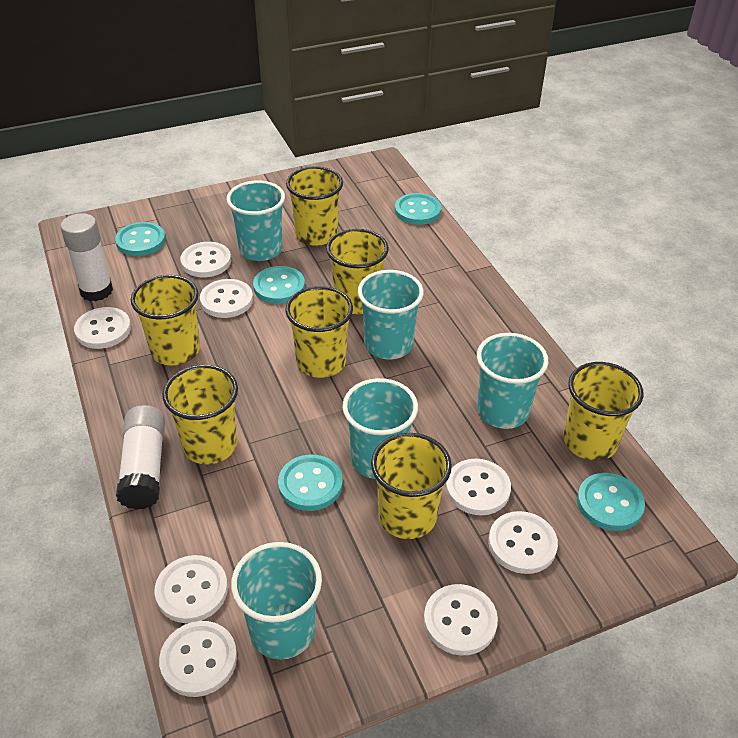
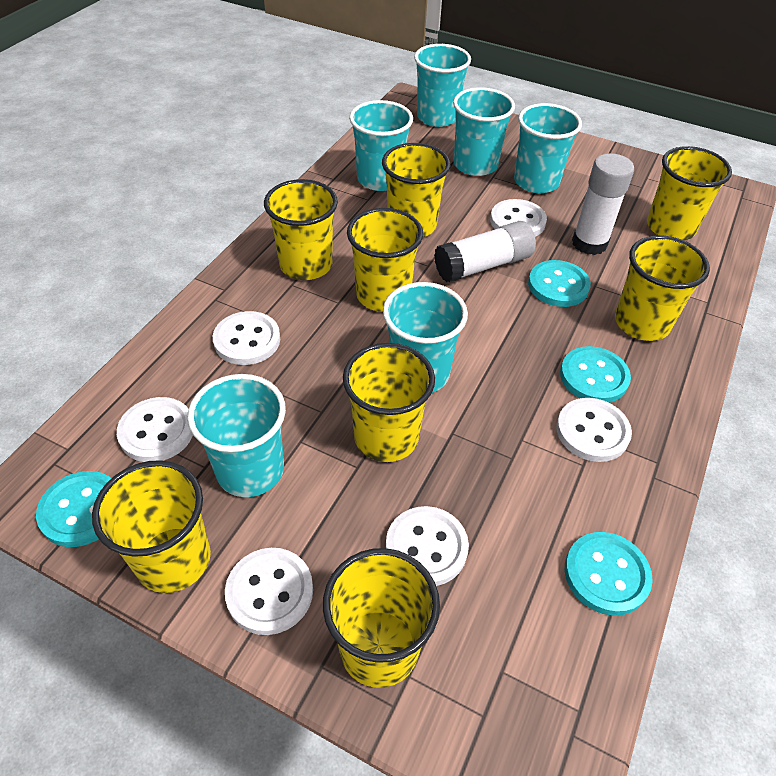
turquoise button: [115,222,166,256] [253,266,305,304] [278,455,343,511] [395,193,441,225] [577,473,645,531] = 5 -> [36,471,111,547] [528,260,591,307] [560,346,631,403] [565,532,653,616] = 4
turquoise cup: [227,180,285,261] [231,542,322,660] [342,378,418,479] [358,270,424,360] [477,333,548,429] = 5 -> [187,374,286,497] [349,100,413,191] [383,282,468,393] [414,44,471,127] [453,87,515,176] [514,103,582,193] = 6
white button: [74,307,131,349] [154,555,228,623] [159,621,237,697] [180,242,231,277] [200,279,253,318] [424,584,498,655] [446,459,511,515] [488,511,558,574] = 8 -> [117,397,193,462] [213,311,280,365] [225,548,313,635] [386,506,469,586] [490,199,547,237] [556,398,632,462] = 6
yellow cup: [131,275,200,365] [163,365,238,464] [285,286,353,378] [286,166,343,246] [326,229,389,314] [371,433,452,539] [563,362,644,461] = 7 -> [92,460,211,593] [264,179,338,280] [323,548,440,688] [343,343,435,462] [347,208,423,312] [382,143,450,237] [615,235,710,341] [647,146,732,240] = 8

